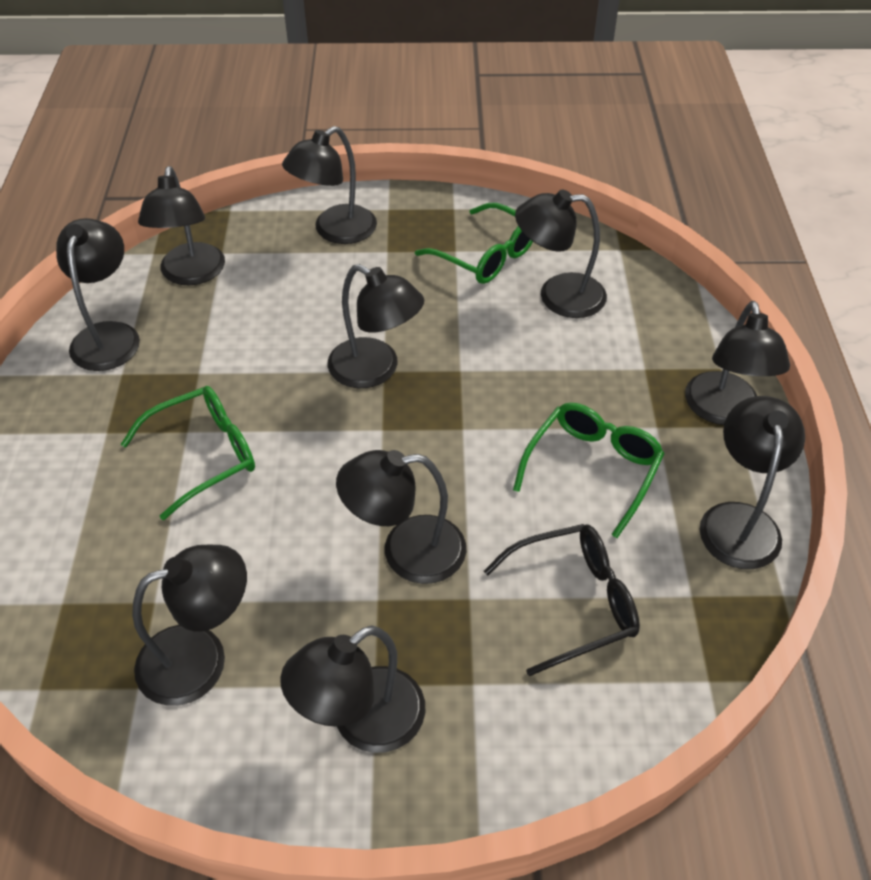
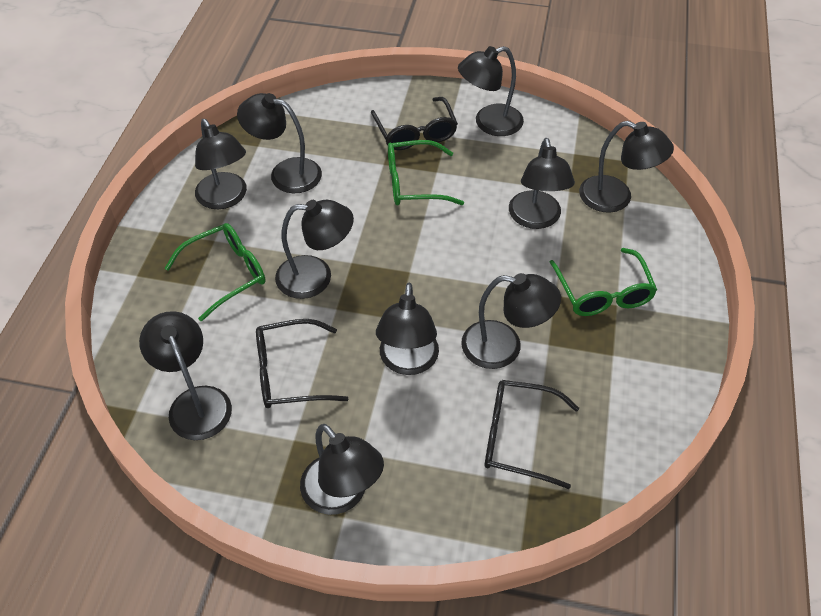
black glasses: [484,524,640,676] = 1 -> [256,319,348,408] [371,97,458,150] [484,380,579,489] = 3

